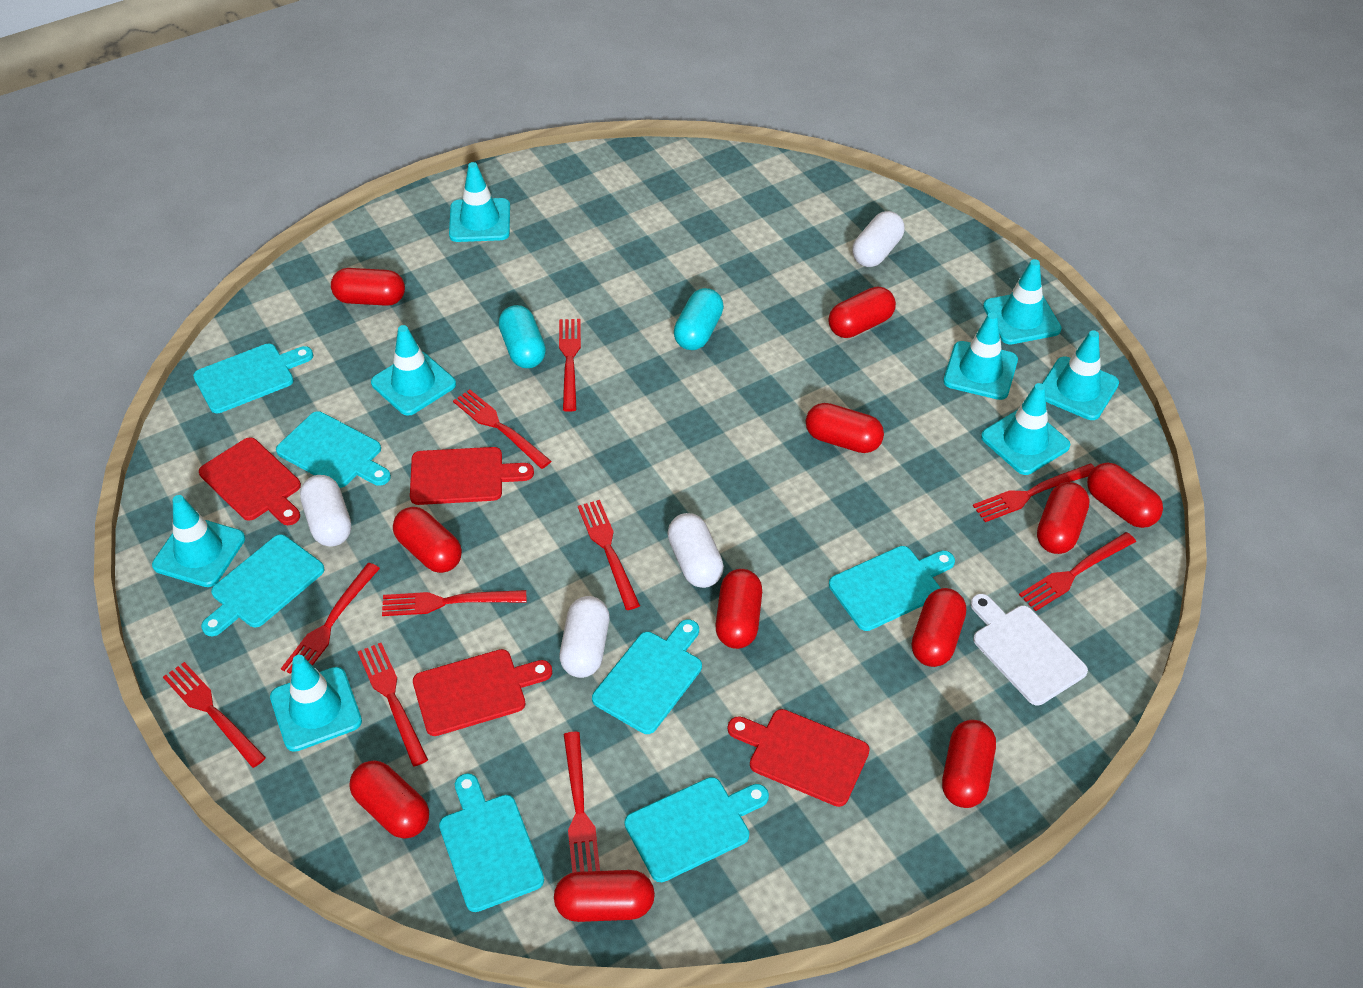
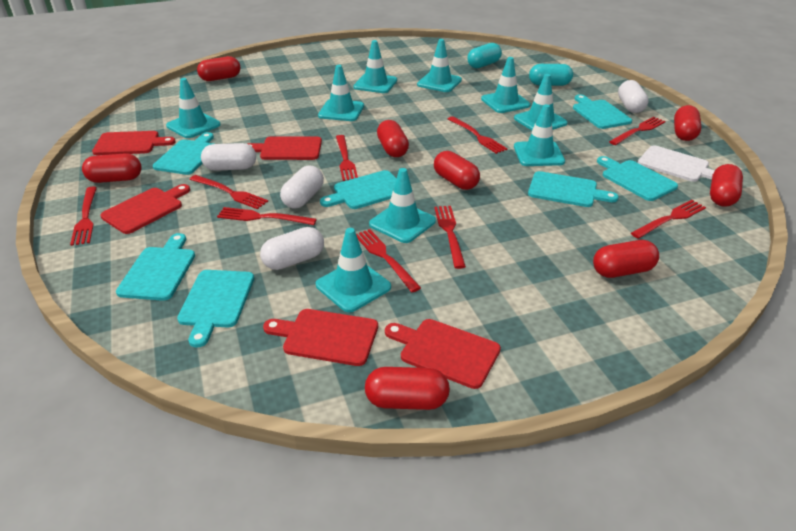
red capsule: [331,268,405,306] [349,760,429,839] [393,507,462,573] [554,870,655,922] [716,569,762,649] [806,403,884,453] [828,287,896,338] [912,588,966,667] [942,720,996,808] [1037,482,1090,554] [1087,462,1163,528] = 11 -> [82,153,142,183] [197,56,241,81] [365,367,450,410] [377,120,409,157] [434,151,480,190] [593,240,659,278] [674,105,701,141] [710,164,743,207] = 8
red cutting board: [199,437,301,525] [410,447,534,505] [413,649,552,736] [728,709,870,807] = 4 -> [92,131,176,155] [100,184,190,234] [247,136,322,160] [263,309,378,366] [385,319,501,389] = 5
red fork: [163,662,266,768] [281,563,380,674] [358,643,428,766] [382,590,526,616] [453,390,551,469] [559,319,581,412] [564,732,600,873] [578,500,640,610] [973,464,1094,522] [1019,532,1136,611] = 10 -> [70,187,97,246] [189,175,268,209] [217,207,317,225] [336,135,358,181] [356,229,421,292] [434,206,466,269] [448,116,508,154] [609,117,666,145] [631,200,706,239] = 9
turquoise traffic cone: [152,495,245,587] [270,655,362,752] [371,325,456,416] [449,162,510,242] [943,312,1018,400] [981,383,1070,475] [983,259,1062,344] [1042,330,1119,420] = 8 -> [166,78,220,138] [316,228,391,312] [318,65,364,121] [353,40,397,93] [369,168,436,243] [417,39,462,92] [481,57,530,113] [514,74,567,130] [514,104,565,166] = 9

